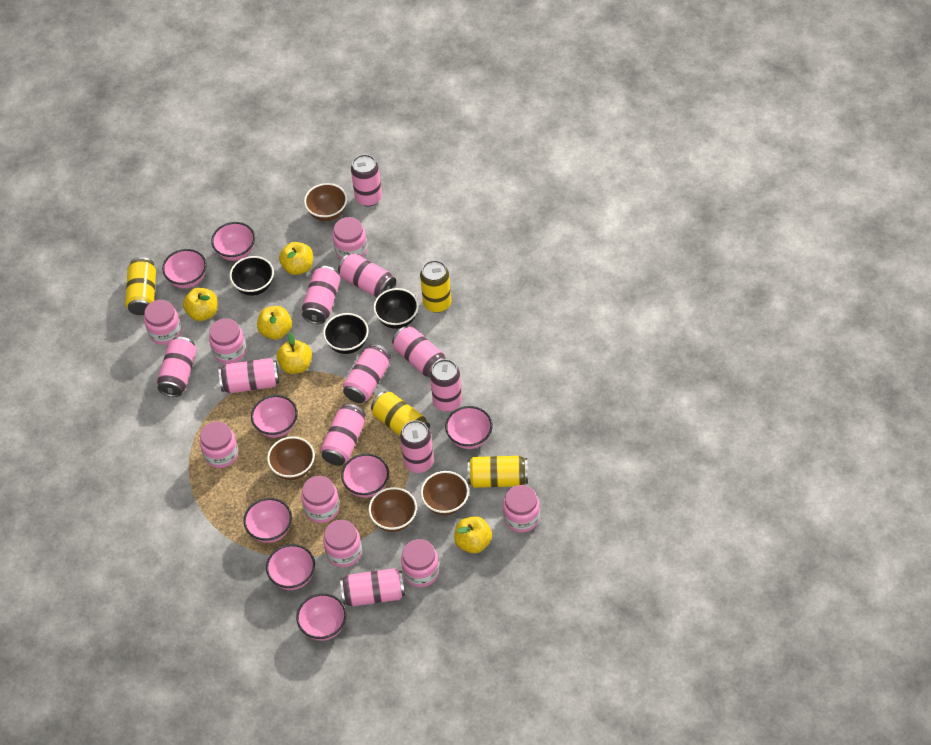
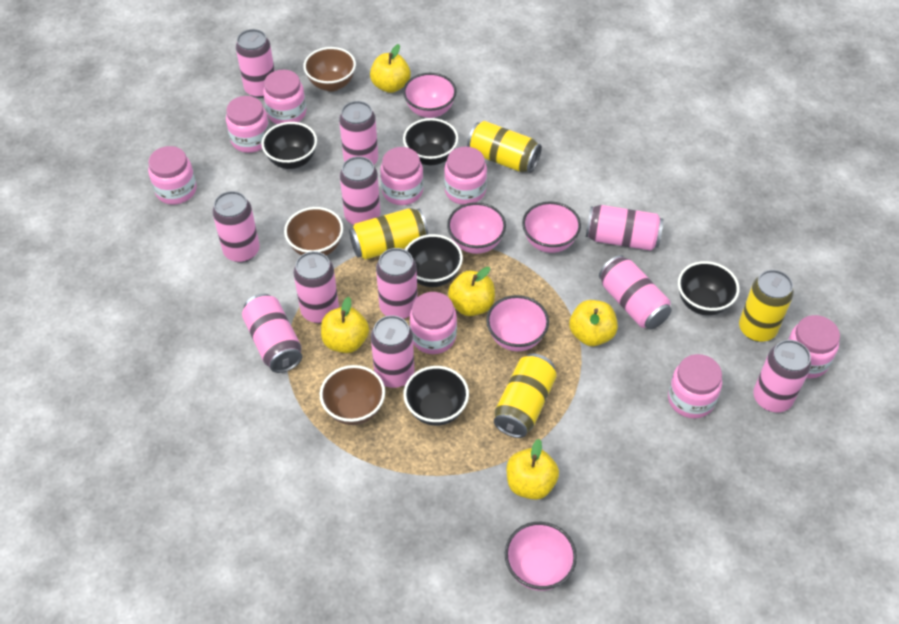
black bowl: [230,256,274,296] [323,313,369,354] [373,288,419,329] = 3 -> [261,122,317,169] [403,118,458,165] [403,366,469,426] [405,234,463,287] [678,261,740,316] = 5
brown bowl: [267,436,315,480] [304,183,347,221] [369,487,417,532] [421,471,469,516] = 4 -> [284,207,343,256] [303,47,356,91] [320,365,385,425] = 3
pink bowl: [162,249,207,288] [211,222,255,261] [244,498,292,543] [251,395,298,438] [266,544,315,590] [296,593,347,641] [341,454,389,498] [445,406,493,449] = 8 -> [403,73,457,118] [447,202,506,254] [486,295,549,351] [505,522,577,591] [522,202,581,253] = 5

